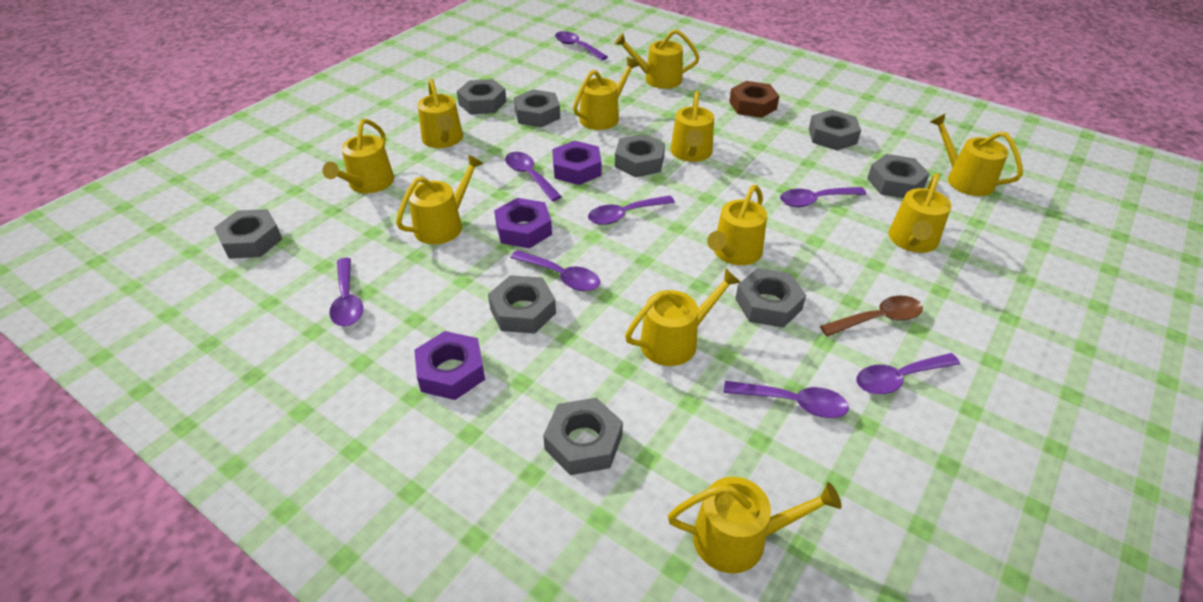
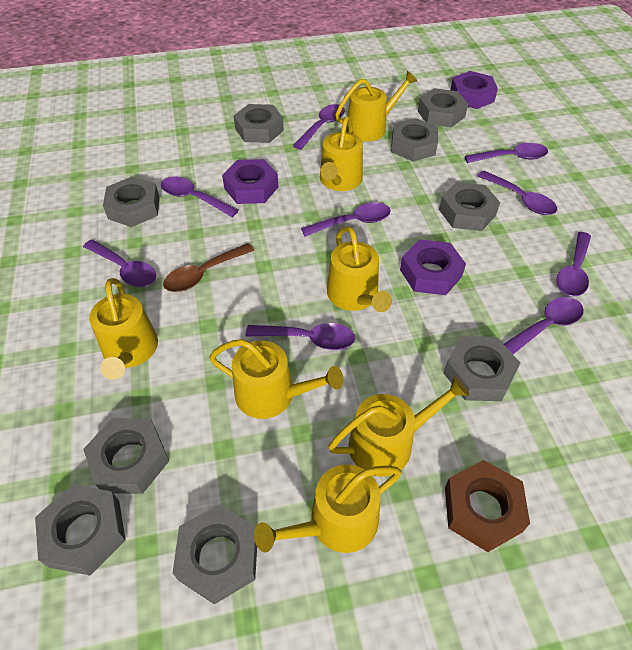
purple spoon: [329,258,363,326] [505,152,562,201] [510,250,600,291] [555,31,608,60] [588,195,675,225] [723,381,849,418] [780,187,866,207] [856,353,960,394] = 8 -> [83,240,156,287] [161,176,239,217] [246,323,355,350] [293,104,345,150] [301,202,391,237] [465,143,548,163] [478,171,557,215] [504,297,584,354] [556,232,591,296] = 9
yellow watering can: [323,119,394,193] [396,154,484,245] [417,78,463,148] [573,57,639,130] [615,30,699,89] [625,269,741,366] [668,477,842,573] [670,90,714,162] [707,185,767,265] [889,173,951,253] [930,114,1023,196] = 11 -> [89,278,158,380] [209,339,343,419] [254,464,402,553] [320,116,363,191] [327,226,392,312] [328,376,469,477] [335,71,417,142] = 7

